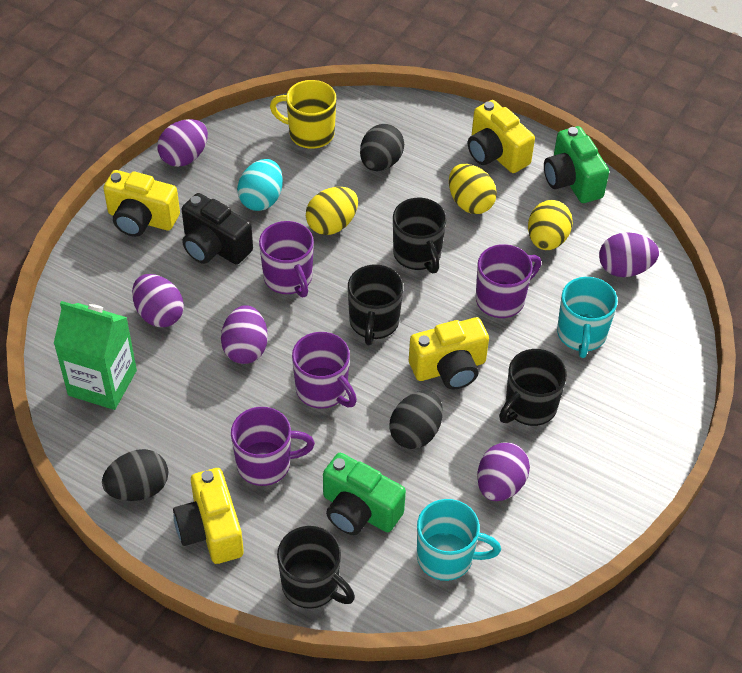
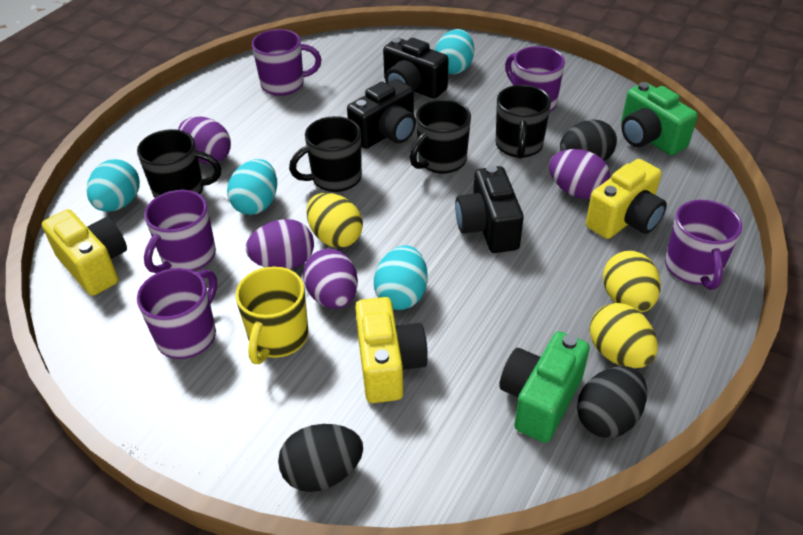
black camera: [181,193,253,265] = 1 -> [347,79,416,149] [383,38,449,99] [455,165,524,253] = 3
green carton: [54,301,137,410] = 1 -> none = 0
purple egg: [132,274,184,327] [157,119,208,167] [221,305,268,364] [477,442,530,501] [599,232,659,277] = 5 -> [178,116,231,164] [246,219,314,269] [303,248,358,309] [549,149,610,199] = 4
purple mug: [231,407,315,486] [259,221,314,298] [292,332,357,409] [476,244,541,318] = 4 -> [137,268,217,359] [144,190,216,273] [252,29,322,96] [505,46,565,112] [665,200,742,290] = 5
turquoise egg: [237,159,283,211] = 1 -> [87,159,140,212] [227,159,277,215] [374,245,427,310] [435,29,474,74] = 4
turquoise mug: [417,499,501,581] [557,277,618,358] = 2 -> none = 0
yellow camera: [103,170,180,237] [173,468,244,564] [409,317,489,389] [468,100,535,173] = 4 -> [42,209,127,296] [355,297,428,403] [586,159,667,239] = 3

